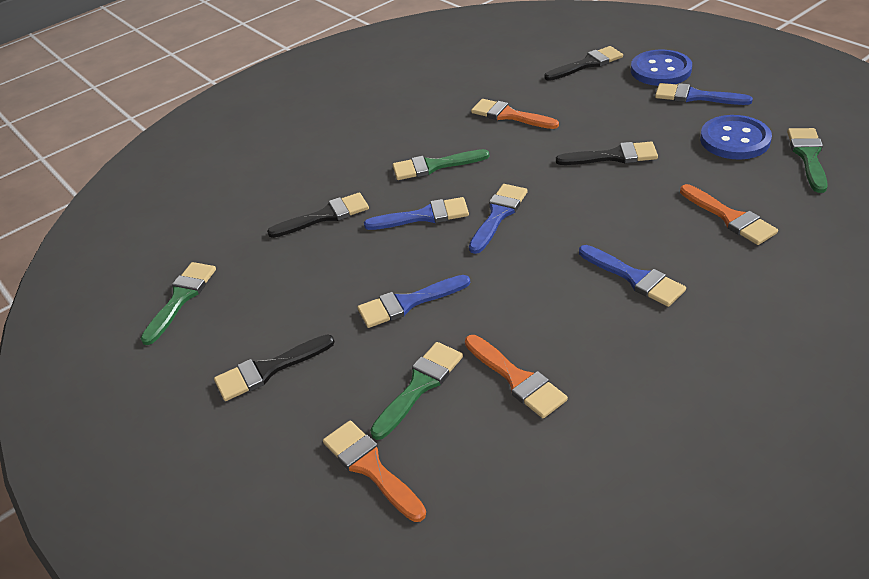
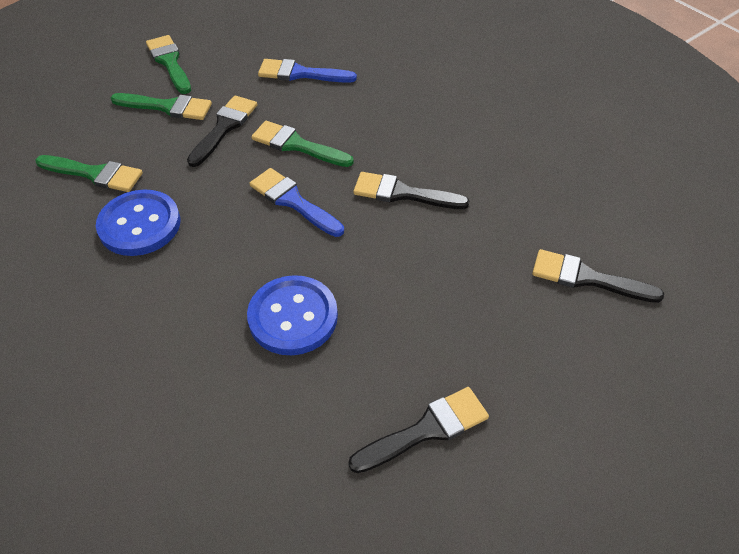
blue brush: [357,275,470,328] [364,197,469,230] [469,184,528,254] [579,245,686,307] [655,83,753,105] = 5 -> [250,168,344,237] [258,59,357,83] = 2
orange brush: [323,420,426,522] [465,335,568,418] [471,99,559,129] [680,184,778,245] = 4 -> none = 0

